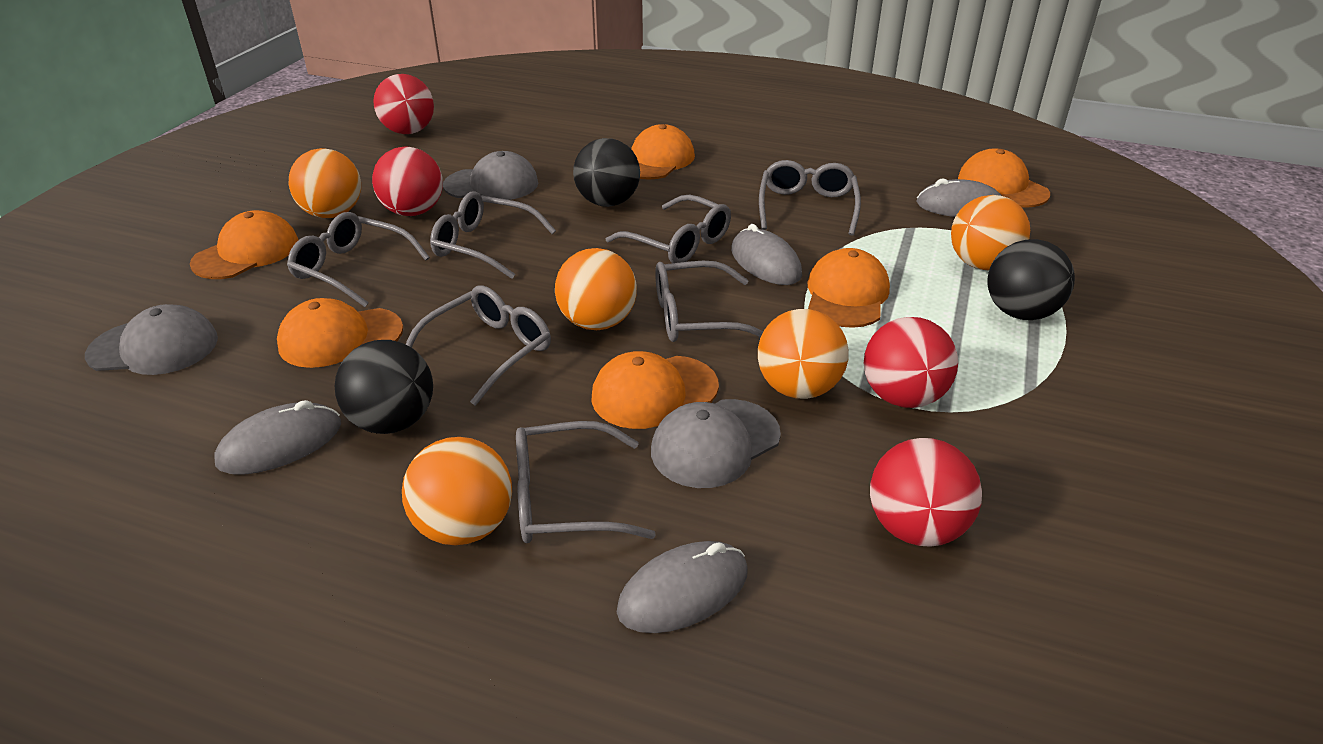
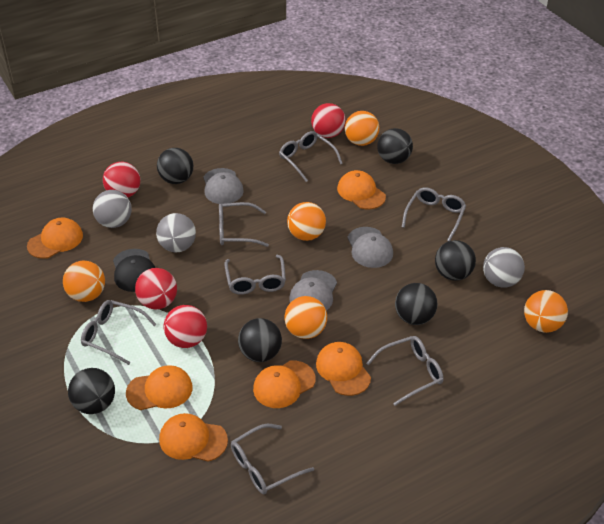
black ball: [335,340,433,434] [573,138,640,207] [987,239,1075,320] = 3 -> [68,368,115,414] [157,148,193,184] [238,318,282,362] [377,128,413,164] [395,283,438,325] [435,240,476,281] = 6
black cap: none = 0 -> [113,249,155,292] = 1
grey ball: none = 0 -> [93,190,132,228] [156,213,196,252] [483,247,525,288] = 3
grey mouse: [215,400,341,475] [617,541,748,633] [731,224,802,285] [916,178,1002,217] = 4 -> none = 0

